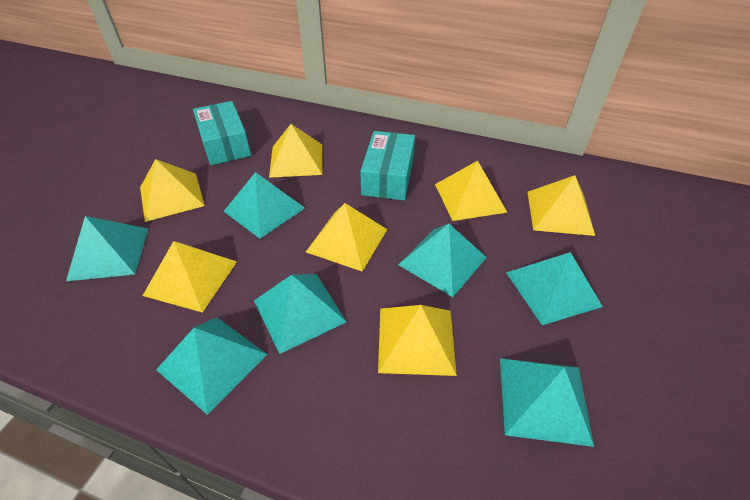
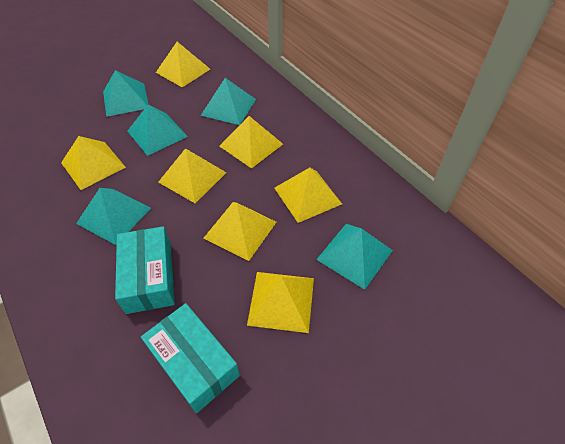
turquoise pyramid: [66,216,148,281] [156,317,268,415] [224,172,305,239] [254,274,347,354] [398,224,487,297] [500,358,594,447] [506,252,603,325] = 7 -> [76,188,151,245] [103,70,149,117] [128,104,188,156] [201,78,256,125] [316,224,393,290] = 5

